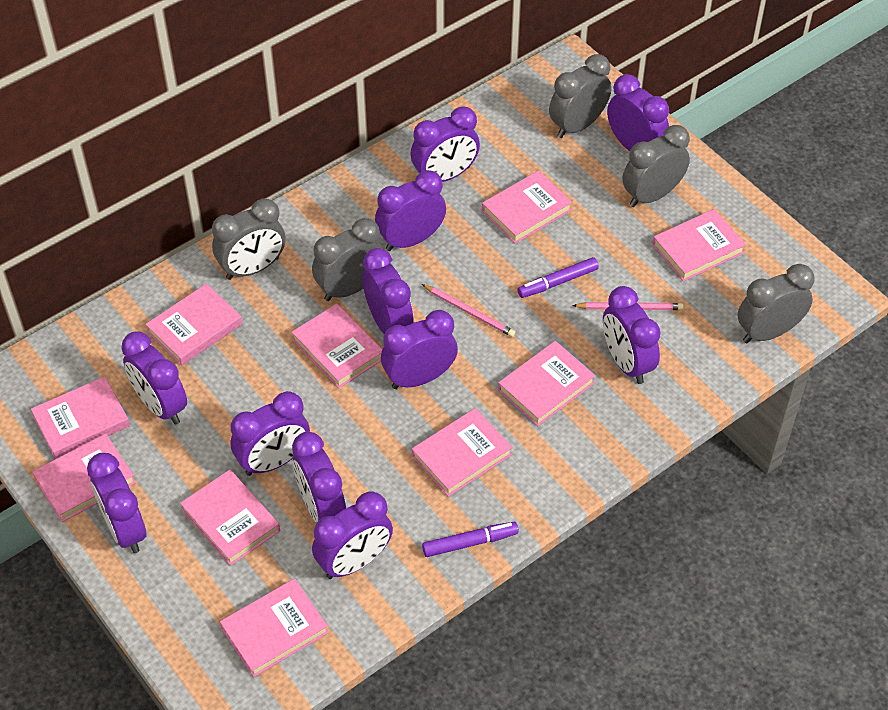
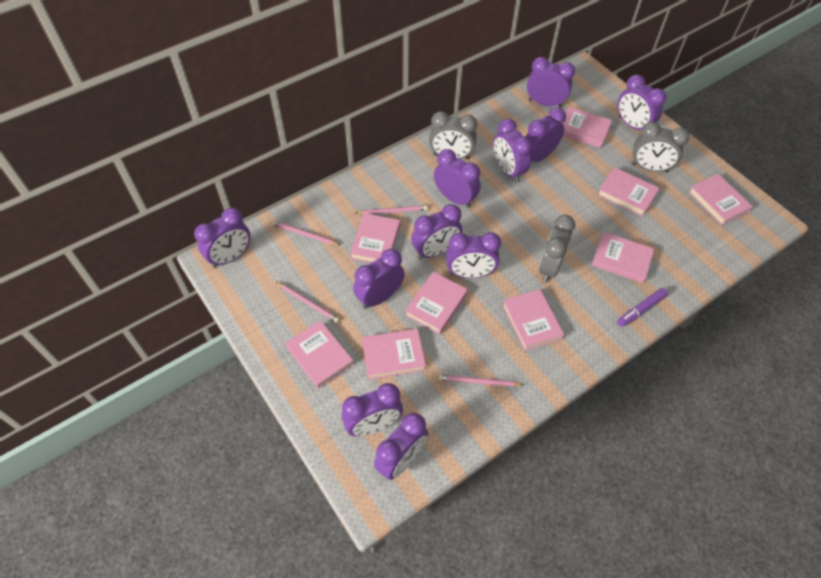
grey clock: [212,198,286,280] [312,218,383,301] [549,54,612,138] [622,125,690,207] [738,264,815,343] = 5 -> [429,111,477,159] [539,215,575,282] [632,122,689,172] = 3
pink book: [31,376,130,459] [32,433,136,522] [145,283,243,366] [180,470,280,566] [220,578,329,677] [292,304,382,388] [412,408,513,497] [482,170,572,244] [498,341,596,426] [652,209,746,281] = 10 -> [285,320,354,389] [350,213,400,263] [362,329,426,380] [405,272,468,334] [502,289,564,351] [562,107,612,148] [591,232,654,283] [597,167,659,217] [688,174,753,226] = 9
pink pencil: [422,284,515,337] [572,302,684,310] = 2 -> [272,221,340,245] [276,282,339,322] [355,205,428,215] [438,375,524,387] = 4
purple marker: [422,522,519,557] [517,257,599,298] = 2 -> [617,288,668,327] = 1

